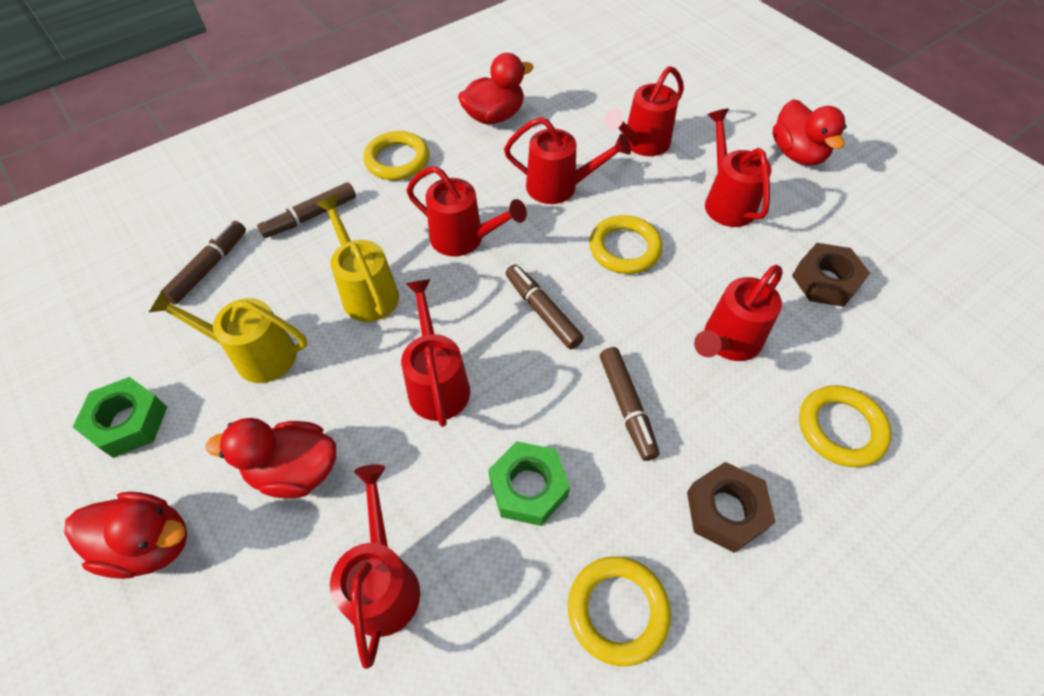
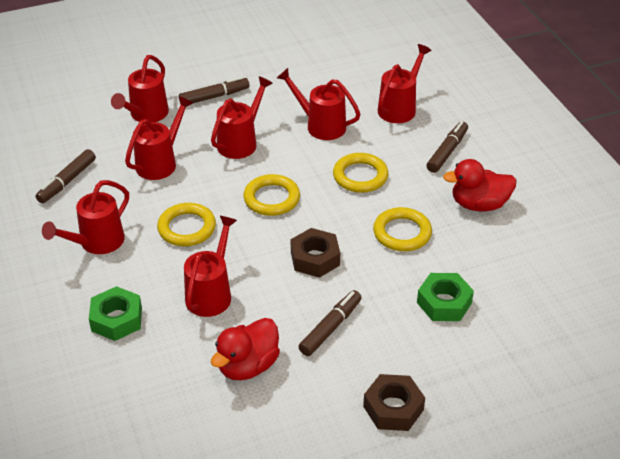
red duck: [64,492,187,579] [206,418,336,498] [458,53,534,124] [772,99,847,166] = 4 -> [211,318,280,380] [443,159,517,211] = 2
yellow watering can: [149,290,307,383] [316,195,399,322] = 2 -> none = 0

